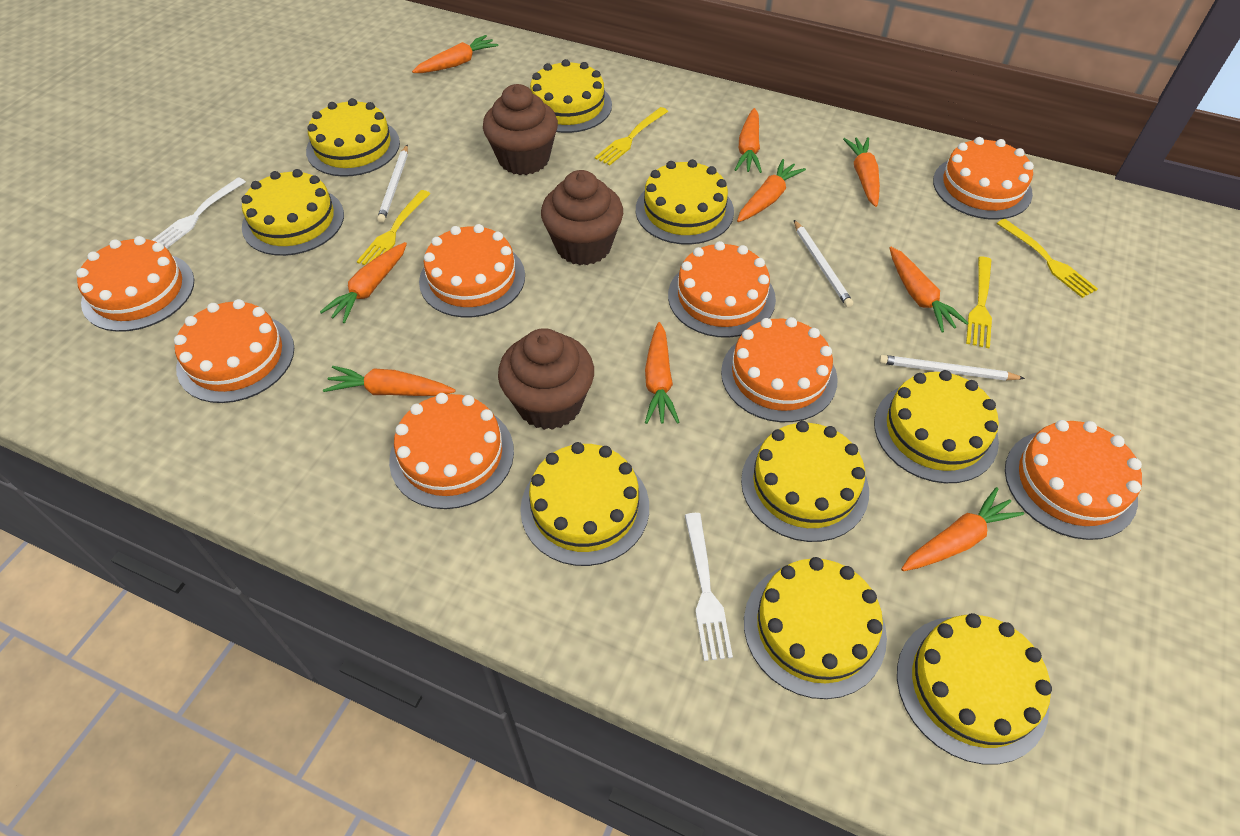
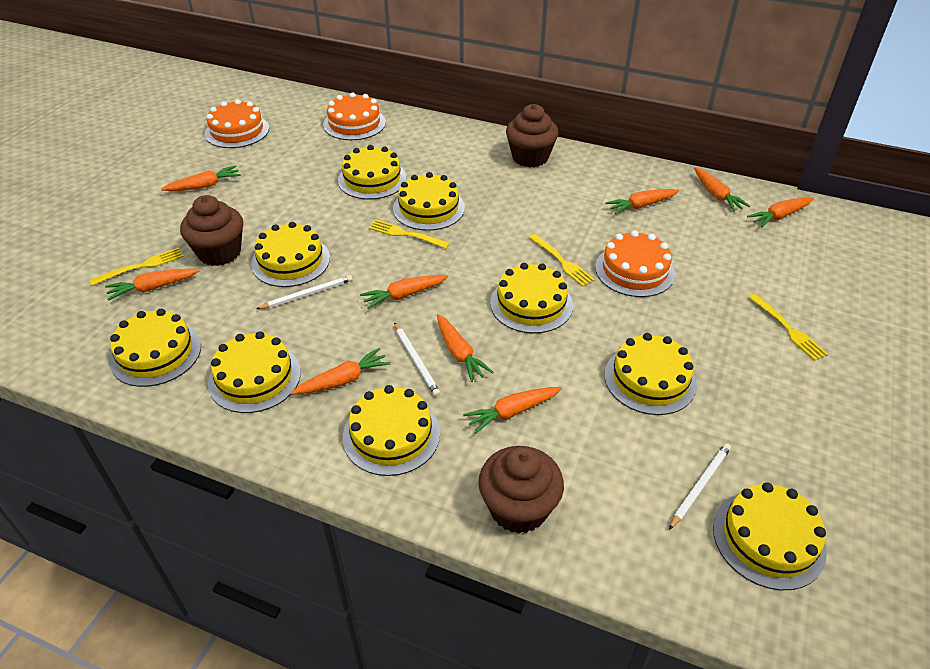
orange cake: [76,236,194,332] [174,299,294,403] [389,393,514,509] [419,224,525,318] [668,241,776,338] [721,317,838,422] [933,137,1034,220] [1005,420,1142,540] = 8 -> [205,99,269,148] [323,92,386,140] [595,230,675,297] = 3
white fork: [152,177,246,248] [685,513,733,661] = 2 -> none = 0

